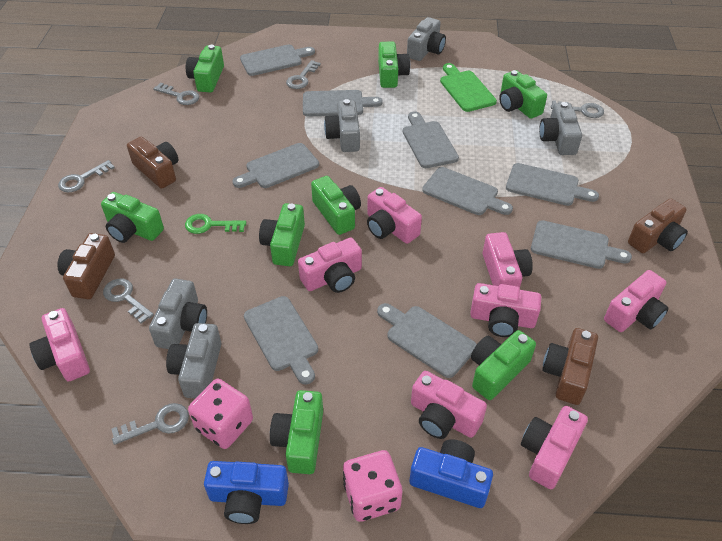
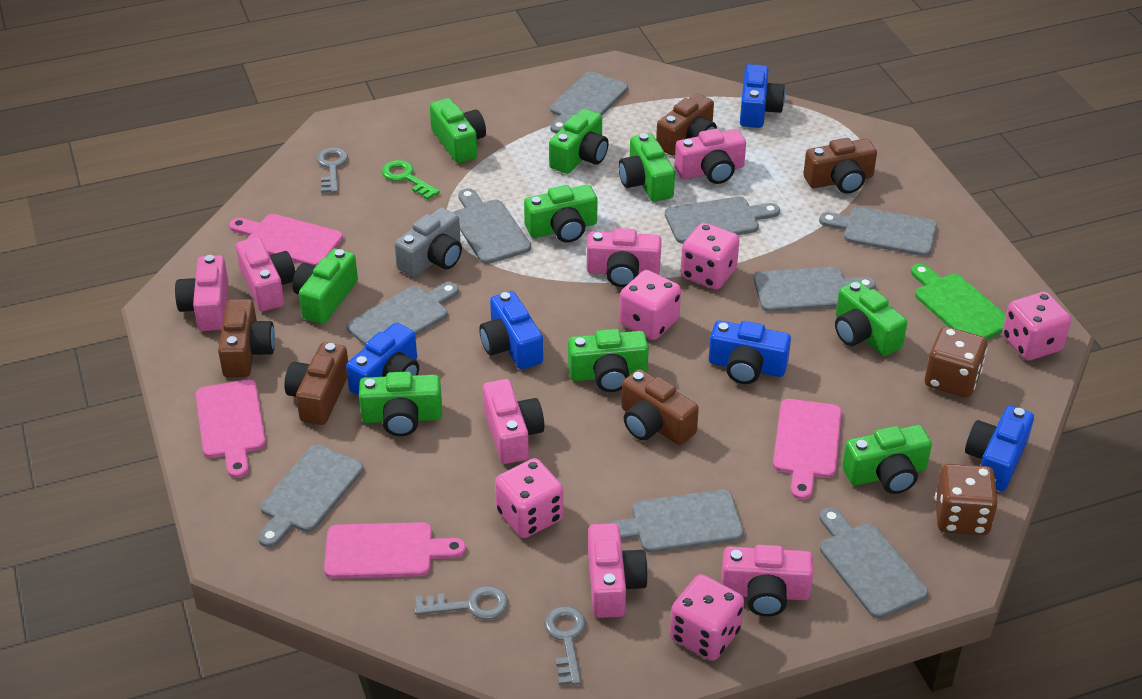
blue camera: [204,461,289,524] [410,439,493,508] = 2 -> [346,323,419,396] [479,291,543,369] [709,320,791,384] [740,64,785,128] [965,406,1034,491] = 5
brown camera: [57,233,115,299] [127,137,178,189] [542,328,598,405] [628,198,688,253] = 4 -> [218,299,275,377] [284,342,348,425] [621,369,699,445] [656,93,717,155] [803,138,877,194] = 5
brown dice: none = 0 -> [925,326,987,398] [935,464,998,535] = 2
green camera: [101,192,164,243] [186,45,224,93] [259,203,305,266] [270,390,323,474] [311,176,361,235] [378,42,410,88] [471,330,536,400] [499,70,547,119] = 8 -> [292,248,358,324] [359,372,442,436] [430,98,486,163] [524,185,598,243] [549,109,609,174] [568,329,649,392] [619,133,675,202] [835,281,907,356] [842,425,932,494] = 9
grey camera: [149,278,207,349] [166,323,221,398] [324,99,360,152] [407,17,446,61] [539,102,582,155] = 5 -> [395,207,462,277] = 1
grey key: [58,160,115,192] [103,279,154,324] [111,403,189,445] [153,83,199,105] [286,60,321,89] [551,100,604,118] = 6 -> [317,148,348,193] [414,586,508,620] [544,606,586,685] = 3
pink camera: [29,308,90,382] [298,238,362,293] [367,187,422,244] [411,371,487,439] [470,283,541,337] [483,232,533,288] [521,406,588,489] [604,270,668,332] = 8 -> [175,255,229,331] [236,237,295,312] [483,379,544,464] [587,228,662,287] [588,523,648,618] [675,129,746,184] [721,545,813,617] = 7
pink cutting board: none = 0 -> [196,379,266,478] [229,214,343,266] [324,522,466,579] [773,399,842,500] = 4
pink dice: [188,379,253,449] [343,450,402,522] = 2 -> [495,458,563,538] [619,270,681,340] [670,574,744,661] [680,223,739,289] [1002,291,1071,361] = 5

